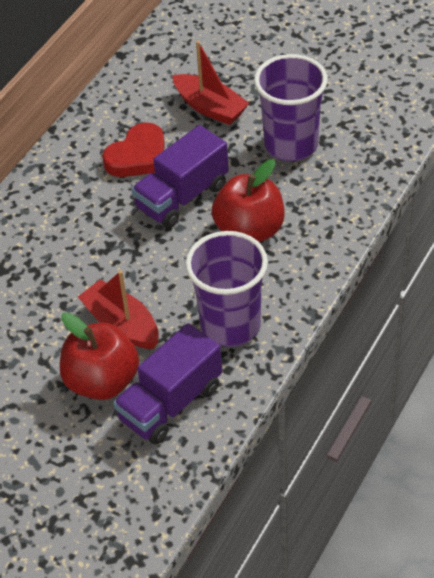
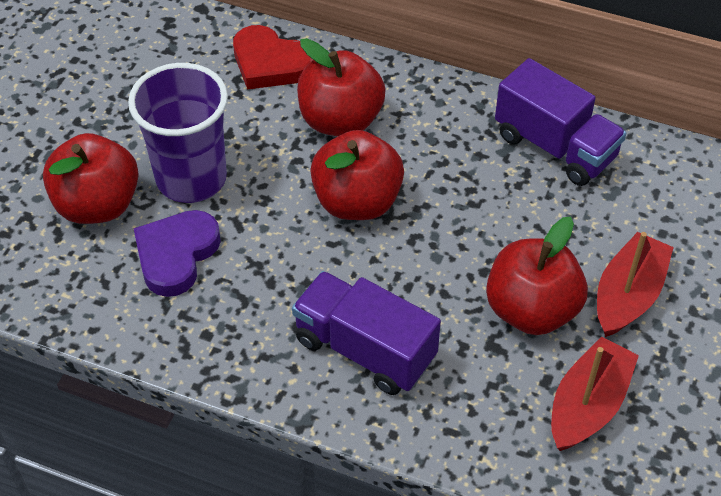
purple cup: [185,231,268,347] [254,54,328,161] = 2 -> [128,63,228,203] = 1
purple heart: none = 0 -> [134,210,221,297] = 1
red apple: [60,312,139,400] [211,159,284,242] = 2 -> [43,133,139,224] [297,38,386,136] [310,130,404,220] [486,217,588,335] = 4

